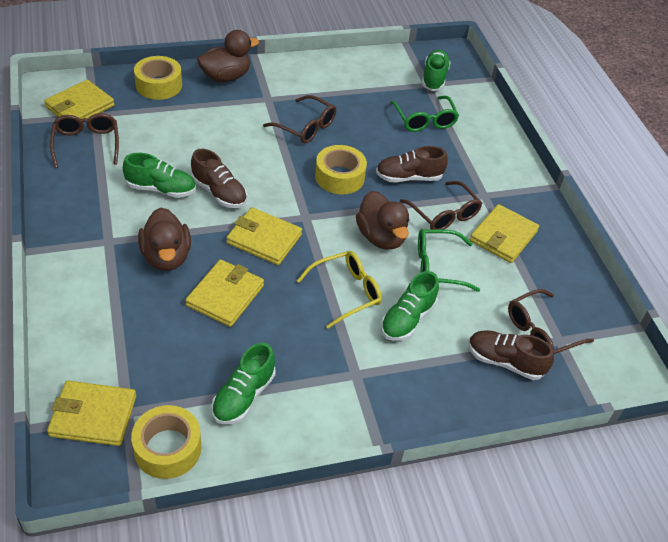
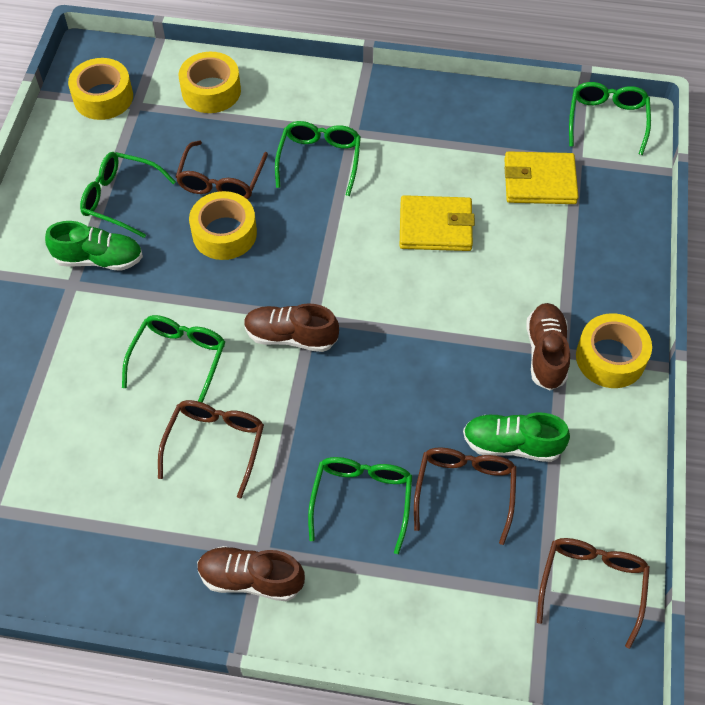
brown duck: [138,208,191,271] [197,30,259,82] [356,191,409,250] = 3 -> none = 0
green glasses: [390,96,459,132] [418,229,480,292] = 2 -> [80,152,176,238] [122,315,225,403] [275,121,361,196] [308,457,412,554] [569,82,651,155] = 5
green shoe: [123,153,196,198] [211,343,276,425] [381,271,439,341] [422,50,451,91] = 4 -> [45,221,143,271] [463,412,570,462] = 2
yellow glasses: [297,251,382,328] = 1 -> none = 0
yellow tape: [131,405,201,479] [134,56,182,100] [315,145,367,194] = 3 -> [68,58,133,120] [179,52,241,113] [189,191,257,260] [576,313,652,388] = 4
yellow wallet: [44,80,115,119] [47,381,136,446] [185,259,264,327] [226,207,302,265] [470,204,539,263] = 5 -> [400,195,475,251] [504,151,579,204] = 2

